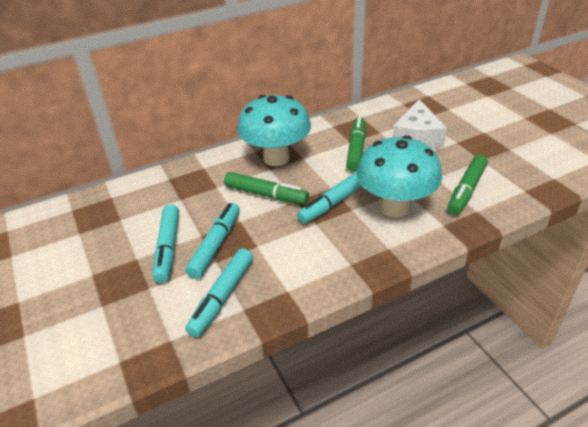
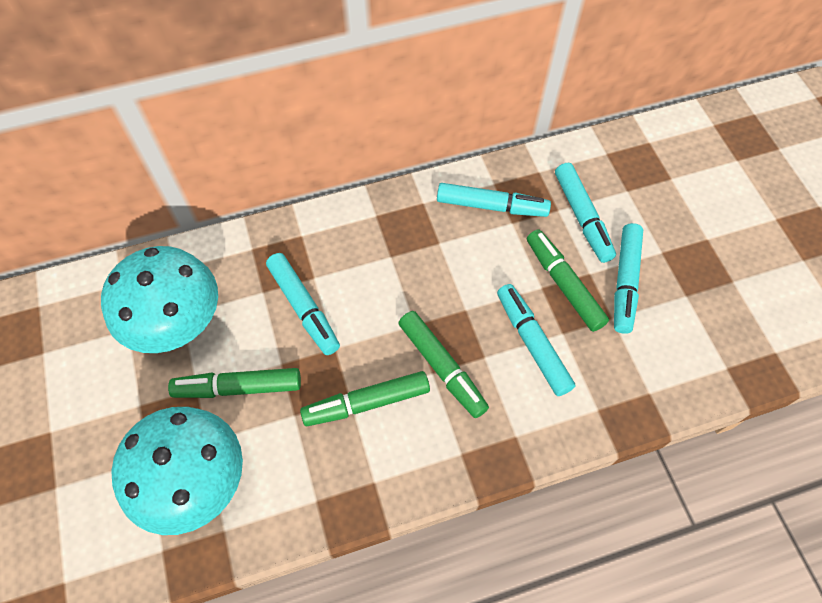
green marker: [224,172,309,205] [346,117,366,172] [447,155,488,215] = 3 -> [168,368,301,398] [300,371,430,426] [398,311,489,418] [527,229,609,332] = 4
turquoise marker: [153,205,179,283] [185,203,240,279] [185,248,253,338] [297,171,362,224] = 4 -> [266,253,340,355] [437,183,551,217] [497,284,575,396] [555,163,616,263] [614,223,643,334] = 5
white cheese: [392,99,447,149] = 1 -> none = 0

